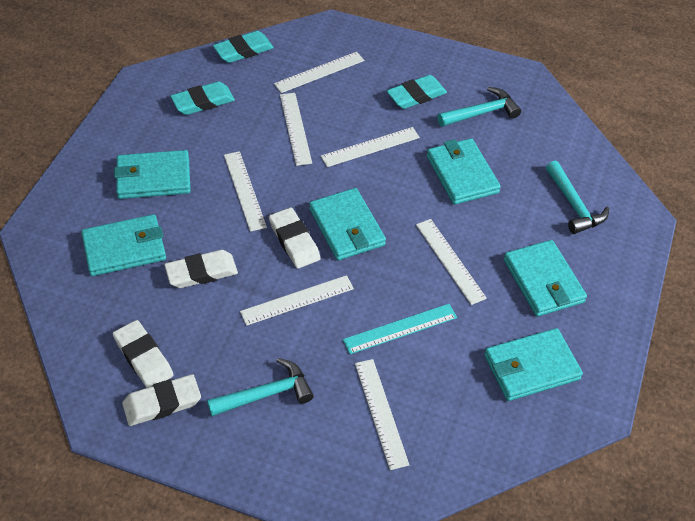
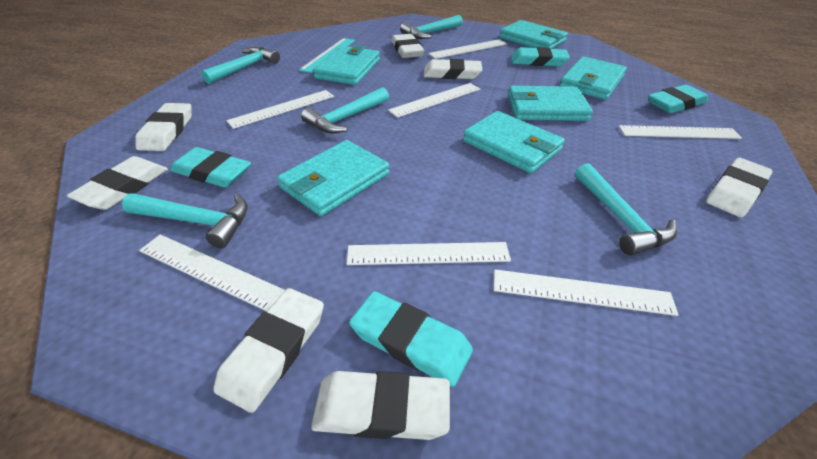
turquoise eraser: [170,81,235,115] [213,31,274,63] [387,75,447,109] = 3 -> [170,147,251,188] [349,291,473,387] [511,47,570,66] [648,85,708,113] = 4
turquoise hammer: [207,358,314,416] [438,87,521,127] [546,161,609,234] = 3 -> [122,193,248,249] [201,47,280,84] [301,87,389,133] [400,15,463,39] [575,163,677,256] = 5
white eraser: [113,320,174,388] [122,374,201,426] [164,250,238,288] [269,207,321,269] = 4 -> [67,156,168,210] [135,103,192,151] [213,288,324,413] [311,371,450,440] [392,34,424,58] [424,59,482,79] [706,158,773,217] = 7

